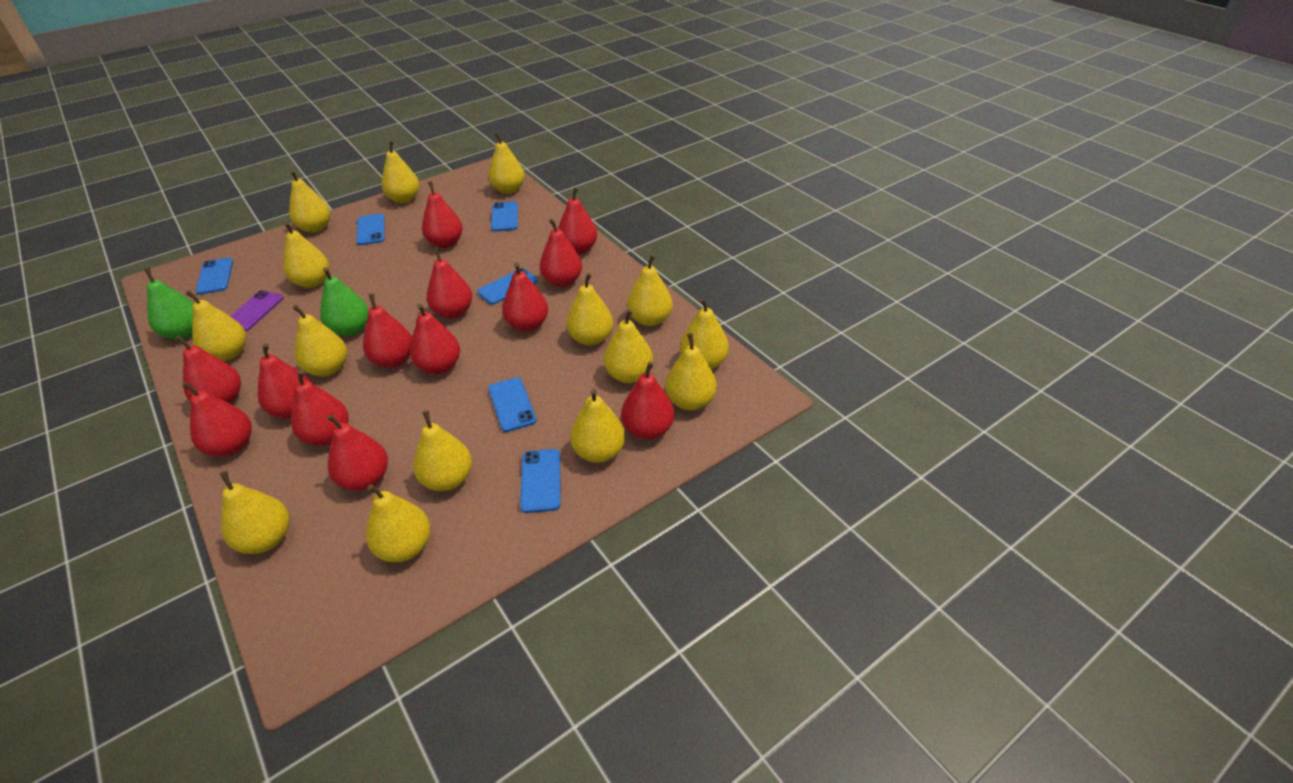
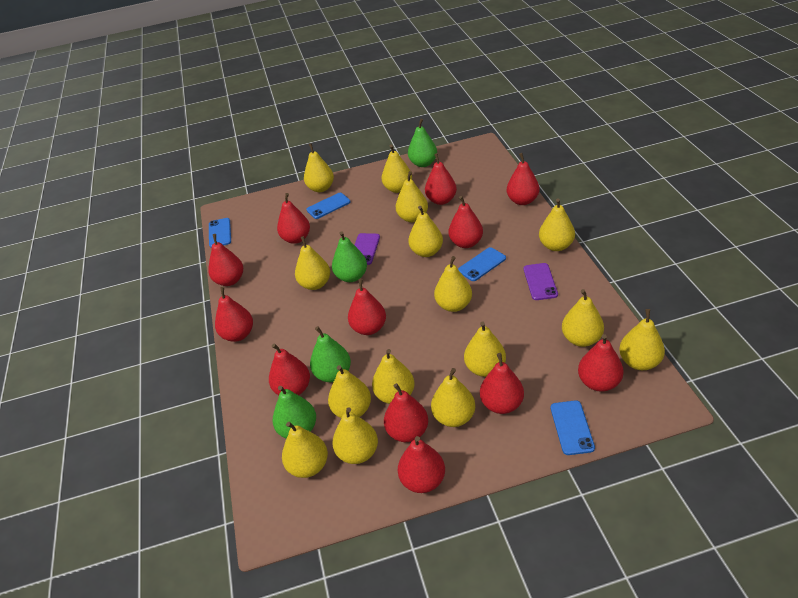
blue phone: [196,258,233,295] [356,213,385,245] [477,268,538,305] [488,377,537,432] [491,201,518,232] [520,449,561,513] = 6 -> [209,218,231,248] [306,193,351,219] [458,247,506,281] [551,400,595,455] = 4
green pear: [144,268,194,339] [320,267,369,336] = 2 -> [273,386,316,439] [310,326,351,382] [332,231,367,282] [408,119,437,167] = 4
purple phone: [230,290,284,332] = 1 -> [355,233,380,265] [523,263,558,300] = 2
red pear: [175,336,241,404] [182,381,252,457] [258,343,311,419] [291,370,349,446] [327,414,388,491] [363,294,412,368] [410,304,460,374] [422,181,463,248] [426,247,472,319] [502,262,548,332] [539,219,582,287] [558,187,597,254] [621,362,675,439] = 13 -> [208,234,243,286] [215,287,253,342] [269,343,310,395] [277,193,310,244] [348,279,386,335] [384,383,428,442] [398,436,445,493] [425,153,457,205] [449,196,483,248] [480,353,524,414] [507,153,539,205] [578,334,624,392] = 12

